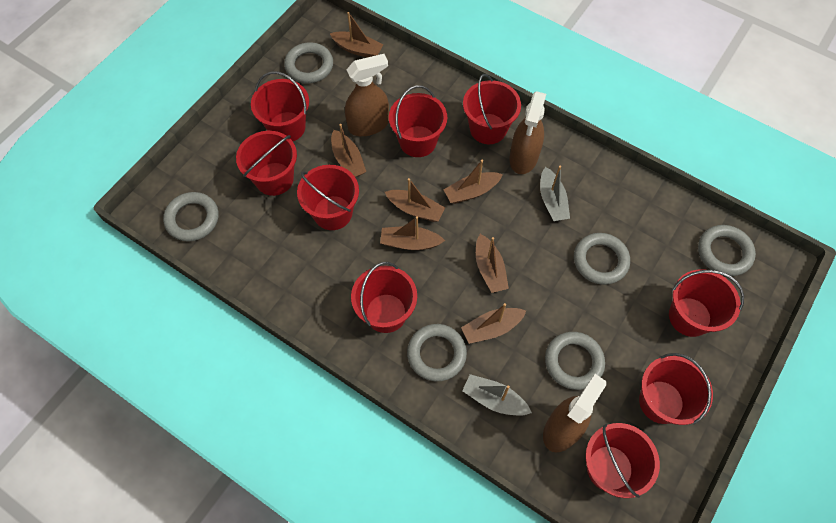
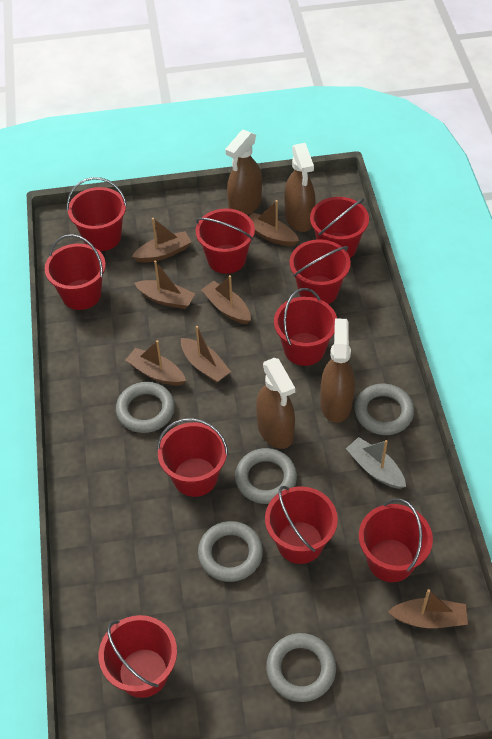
brown spray bottle: [345,54,389,136] [509,91,546,174] [543,374,607,452] = 3 -> [225,130,262,215] [256,358,295,449] [284,143,316,232] [320,318,355,423] = 4
grey boat: [462,374,532,416] [540,166,570,221] = 2 -> [346,437,406,489] = 1
grey ring: [163,192,218,242] [284,42,333,83] [407,324,467,381] [545,332,605,390] [574,233,630,285] [698,225,756,276] = 6 -> [116,382,175,433] [198,521,263,582] [235,448,297,504] [266,633,336,702] [354,384,414,435] = 5
red bucket: [236,131,297,196] [251,71,309,141] [297,165,359,230] [351,262,417,333] [389,85,447,157] [463,74,521,144] [585,423,660,498] [639,353,713,425] [669,269,744,337] = 9 -> [45,234,106,310] [67,177,127,251] [99,615,177,698] [157,418,228,497] [196,208,255,274] [265,486,338,564] [274,288,337,366] [289,239,351,304] [310,197,369,258] [359,498,433,582] = 10

